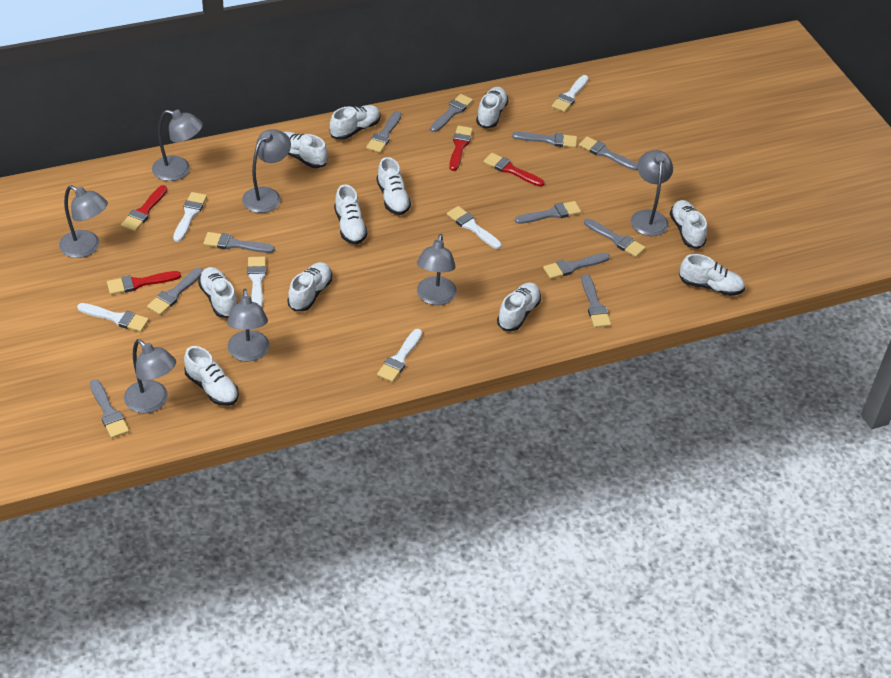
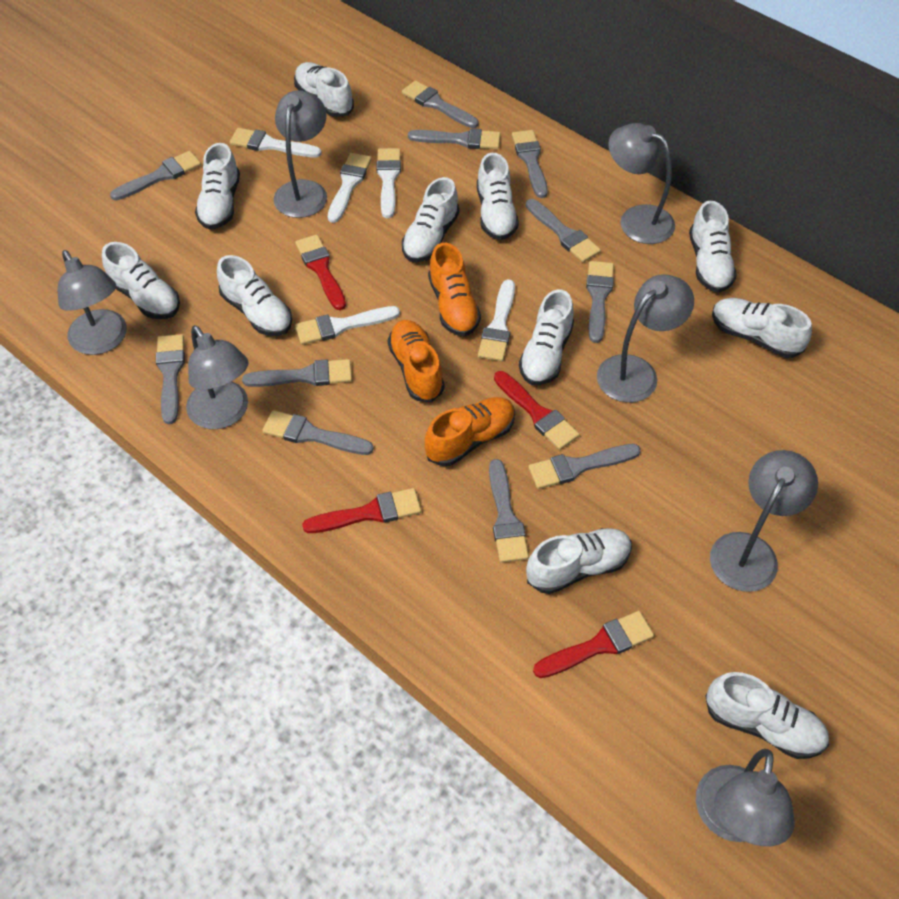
orange shoe: none = 0 -> [387,320,445,402] [425,397,515,466] [428,243,481,336] = 3
white brush: [77,303,149,332] [173,192,207,242] [248,257,266,307] [377,329,422,382] [447,206,501,249] [552,75,589,112] = 6 -> [230,128,322,158] [295,306,400,345] [328,153,372,223] [376,148,401,218] [478,279,515,361] = 5

